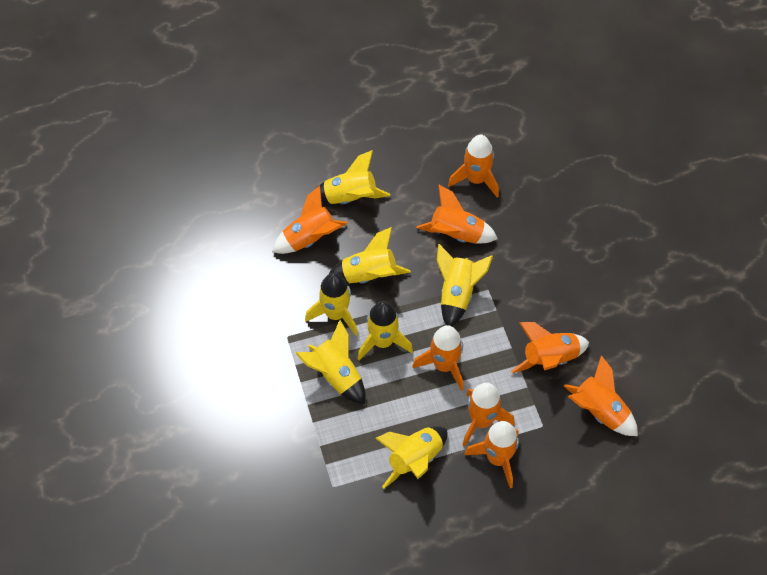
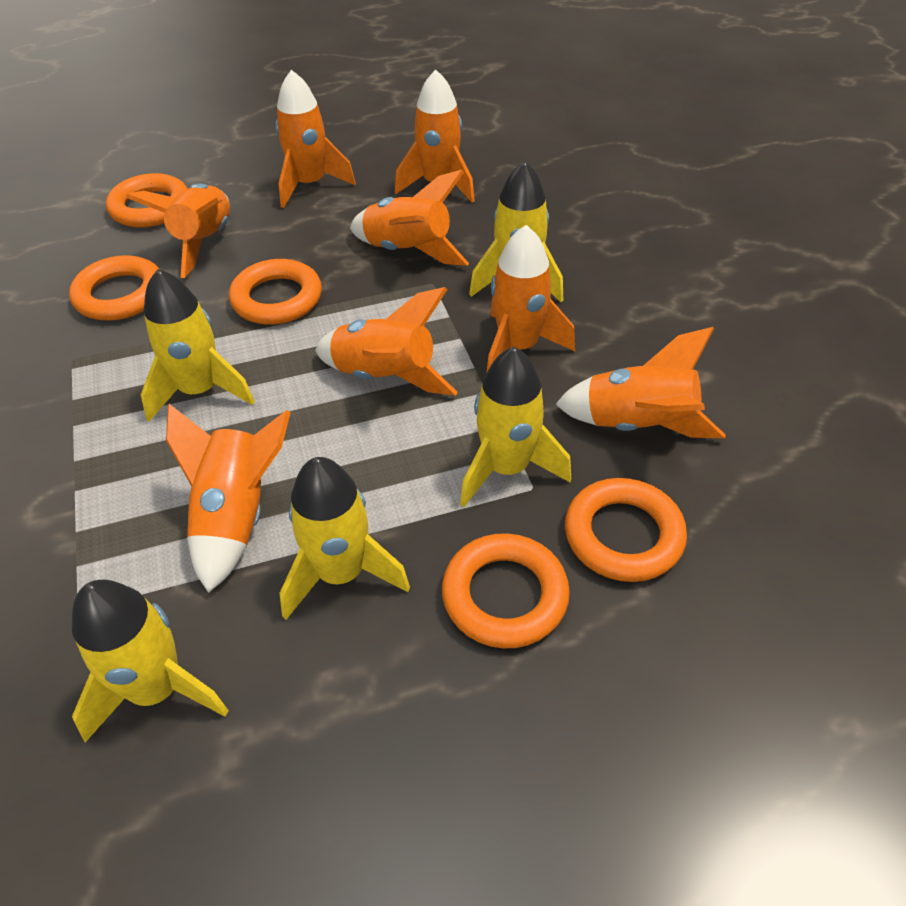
orange ring: none = 0 -> [69,255,160,321] [106,173,188,227] [229,259,322,325] [442,533,570,648] [565,478,687,582] = 5
yellow rocket: [295,320,366,404] [305,273,358,335] [314,150,390,204] [329,227,411,283] [357,301,413,361] [375,426,448,489] [437,244,493,326] = 7 -> [72,579,229,742] [141,269,255,422] [280,457,410,620] [460,347,571,507] [469,161,563,302] = 5

